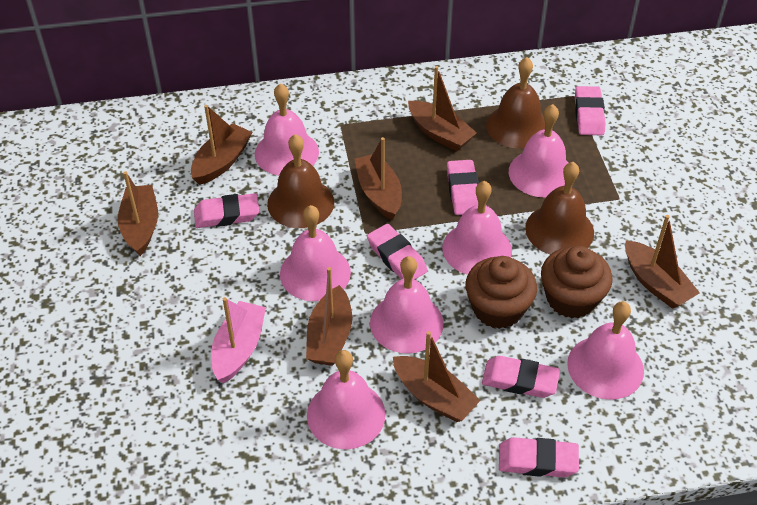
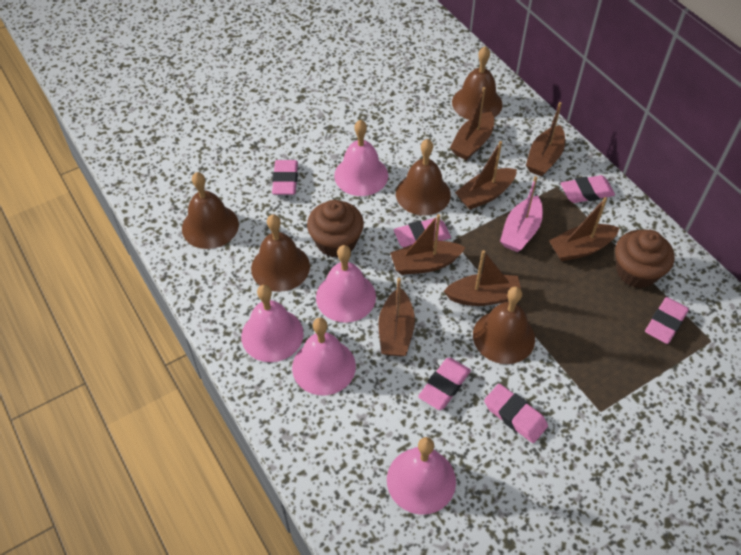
brown bell: [267,134,334,228] [486,57,545,149] [525,162,594,254] = 3 -> [182,172,239,249] [251,214,310,292] [396,139,451,215] [452,46,503,120] [473,287,535,364] = 5
pink bell: [255,83,319,176] [280,205,351,301] [307,350,385,449] [370,256,443,353] [442,181,512,275] [509,104,568,197] [567,301,644,400] = 7 -> [241,285,304,362] [292,318,356,395] [316,245,376,323] [334,120,388,196] [387,437,456,514] = 5

